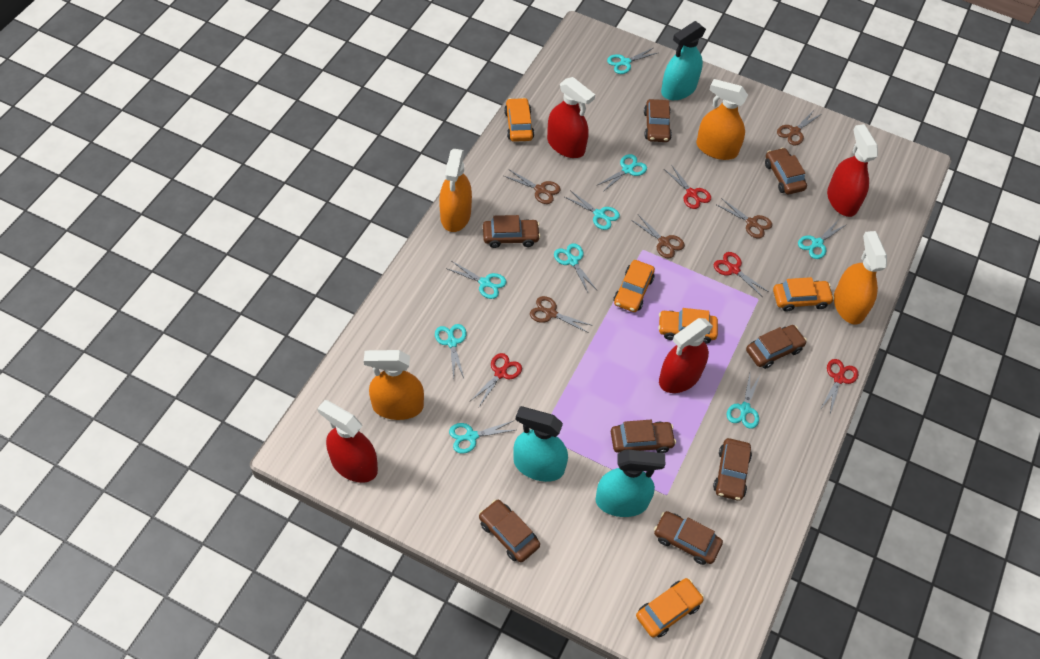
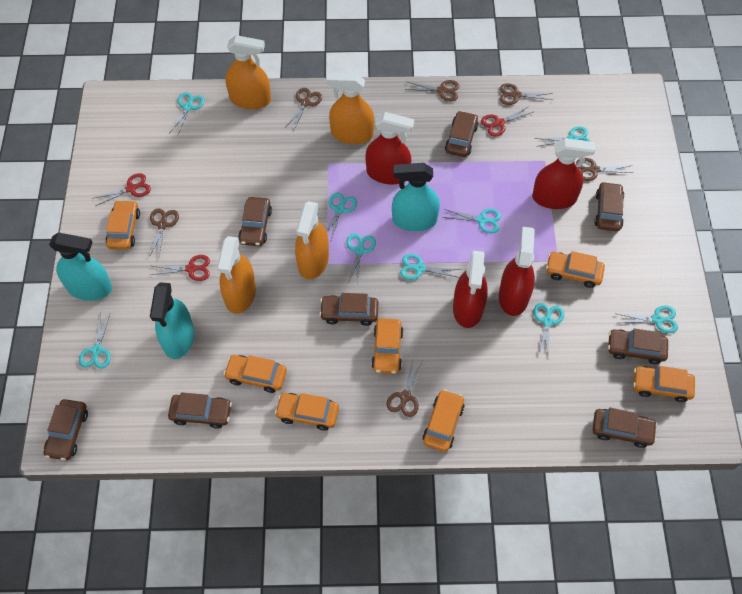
brown scissors: [504,169,560,204] [530,296,593,333] [631,215,685,258] [717,198,772,238] [777,110,821,145] = 5 -> [149,208,179,259] [286,88,322,131] [386,359,423,417] [406,80,460,101] [500,83,553,105] [576,158,633,181] = 6
orange car: [504,98,534,142] [614,260,655,312] [636,578,704,637] [658,308,718,344] [773,277,834,312] = 5 -> [106,200,140,250] [224,355,287,393] [275,393,339,431] [371,318,403,374] [423,389,464,452] [546,251,605,288] [633,366,695,402] = 7
red scissors: [470,353,522,407] [664,166,711,209] [714,252,769,297] [821,359,858,414] = 4 -> [92,173,151,206] [150,255,210,281] [481,106,533,137] = 3

